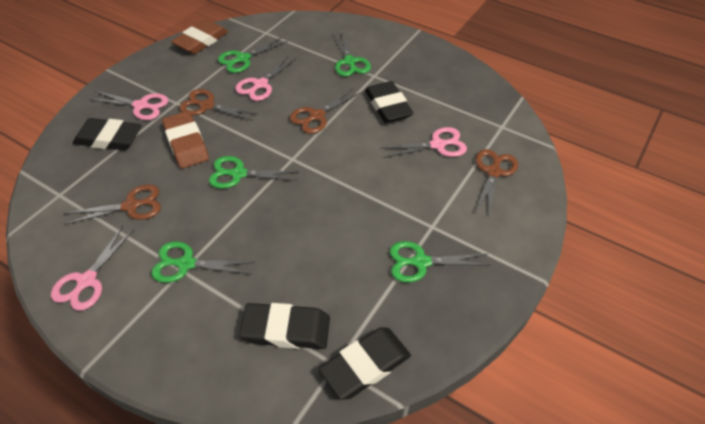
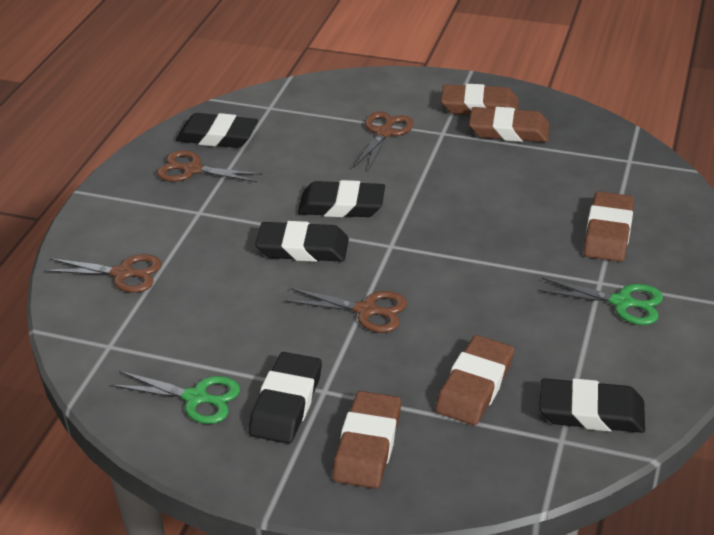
black eraser: [73,118,142,150] [239,303,330,349] [319,327,411,400] [365,81,414,123] = 4 -> [176,113,258,148] [249,352,322,444] [255,221,349,262] [298,180,385,217] [539,378,645,433] = 5
brown eraser: [162,111,209,168] [171,20,228,54] = 2 -> [332,391,401,489] [435,335,514,426] [441,84,519,115] [469,107,550,142] [584,191,634,262] = 5
green scissors: [151,241,255,283] [209,156,300,189] [218,37,288,73] [333,33,371,77] [389,241,491,283] = 5 -> [111,371,240,424] [538,278,663,325] = 2
pink scissors: [51,226,134,311] [90,91,168,120] [235,56,297,101] [382,127,467,158] = 4 -> none = 0

